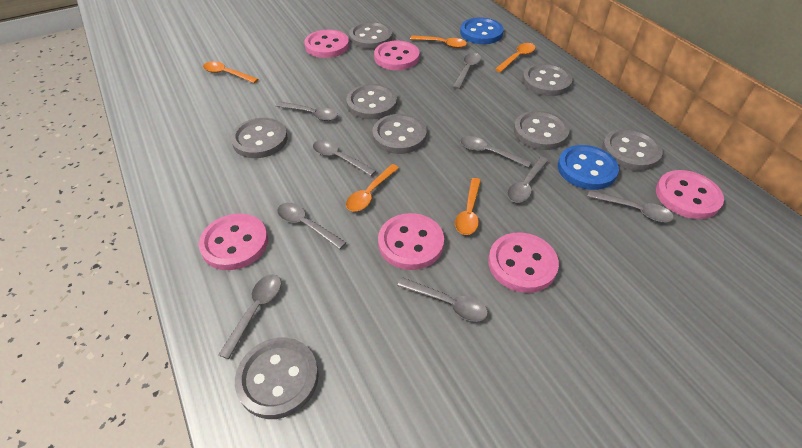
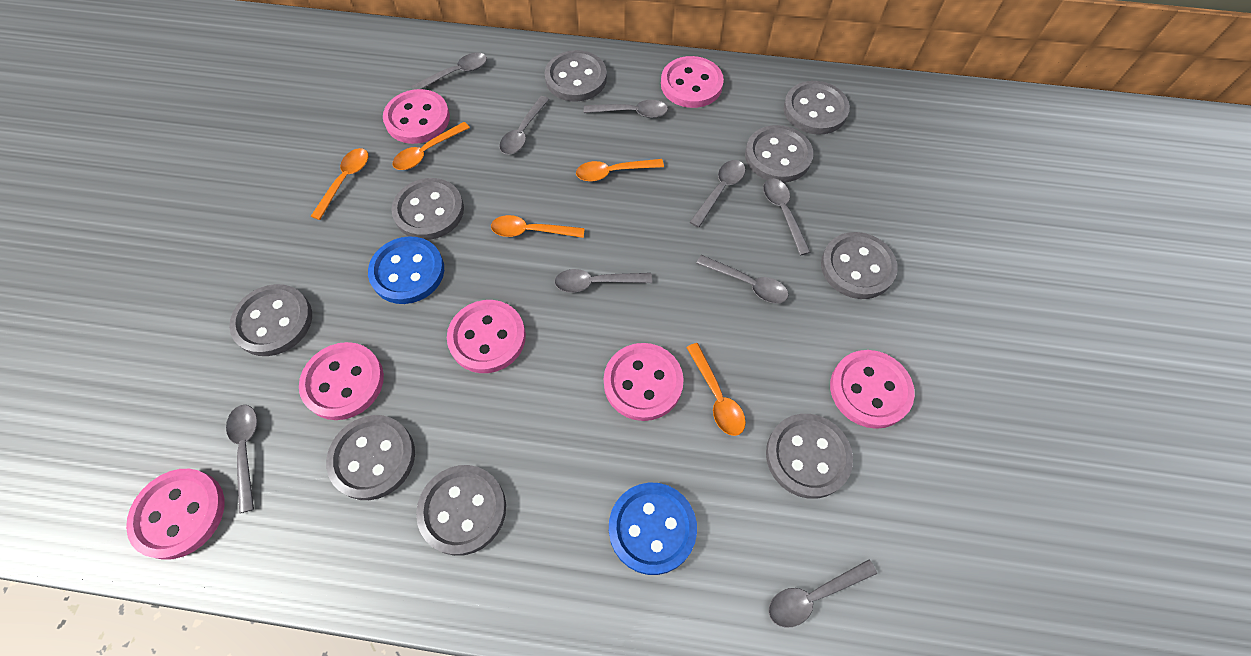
grey button: [231,118,288,158] [235,338,319,419] [346,84,397,120] [349,22,392,49] [372,114,427,154] [514,111,570,150] [522,63,573,96] [602,128,663,171] = 8 -> [229,284,312,356] [326,415,415,500] [391,178,464,240] [416,465,506,556] [545,50,607,102] [745,125,813,183] [766,414,853,499] [783,81,850,134] [821,232,898,299] = 9
pink button: [199,213,268,270] [304,30,349,58] [374,41,420,70] [378,213,444,270] [488,232,559,293] [656,170,724,219] = 6 -> [126,469,225,560] [299,342,384,420] [383,89,450,144] [447,300,526,373] [604,343,684,421] [661,56,724,108] [830,350,915,429] = 7

